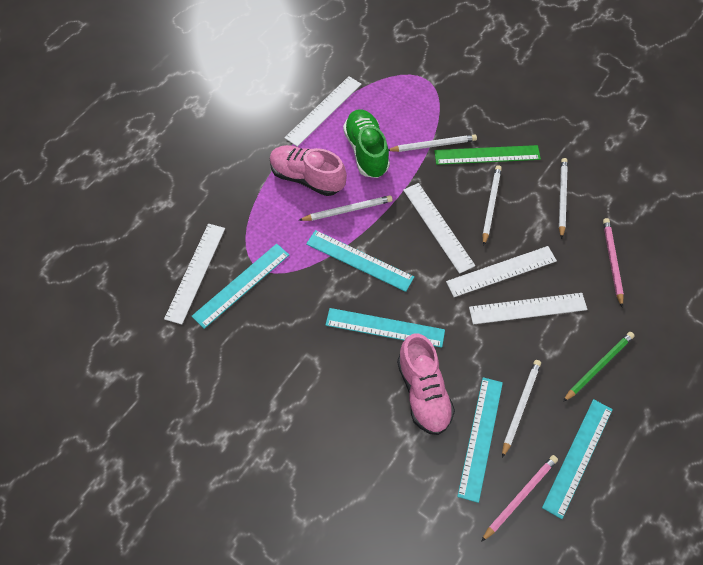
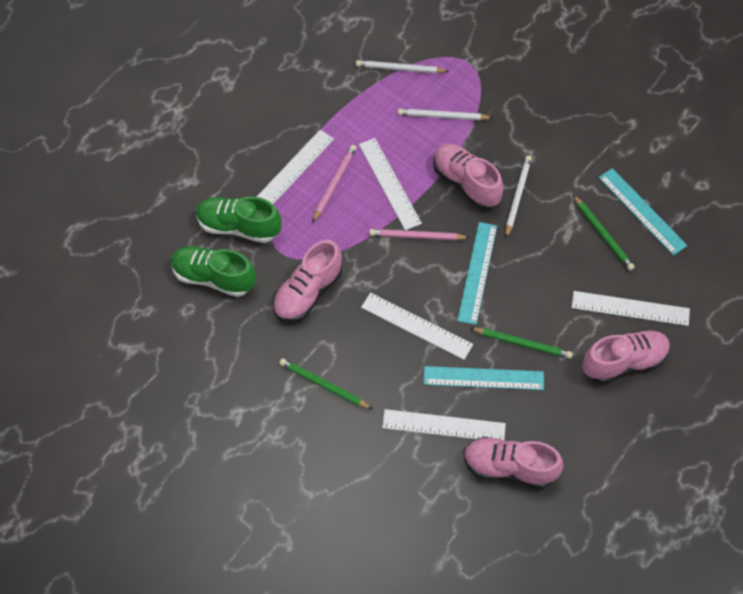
green pencil: [563,332,635,402] = 1 -> [279,358,372,409] [470,328,573,359] [573,195,635,271] = 3
green ruler: [434,145,541,165] = 1 -> none = 0
green shoe: [343,109,390,178] = 1 -> [171,246,256,297] [196,196,281,243] = 2
pink shoe: [270,145,347,196] [397,333,455,435] = 2 -> [273,240,342,322] [433,143,503,209] [463,437,563,488] [582,329,670,384] = 4
turquoise ruler: [192,244,289,329] [306,230,414,292] [326,308,445,348] [457,377,503,503] [542,399,613,519] = 5 -> [424,366,544,390] [457,222,497,325] [599,168,687,256] = 3
white pencil: [299,195,393,221] [388,135,477,152] [482,165,502,246] [502,360,541,458] [559,158,568,239] = 5 -> [356,60,448,73] [398,109,493,120] [506,156,532,238] = 3

